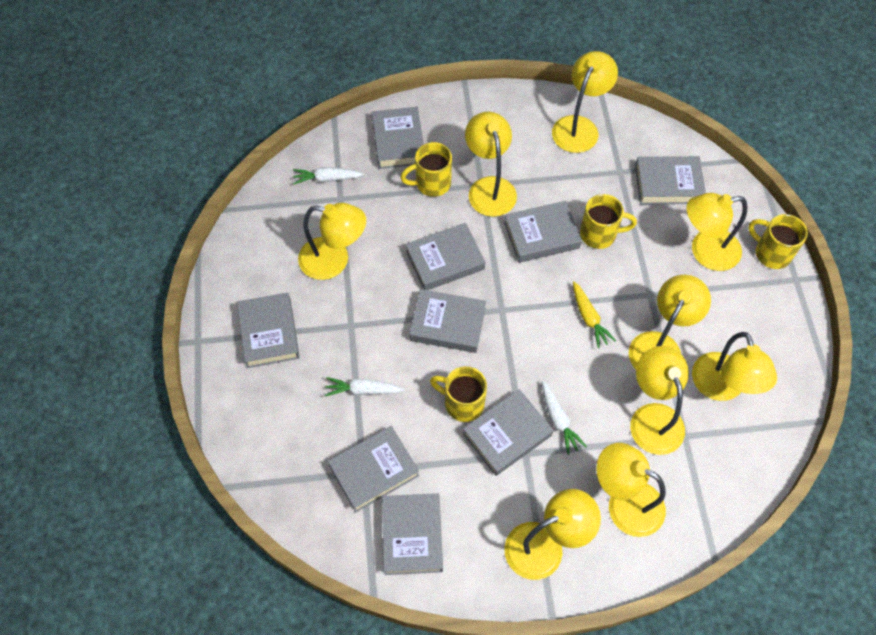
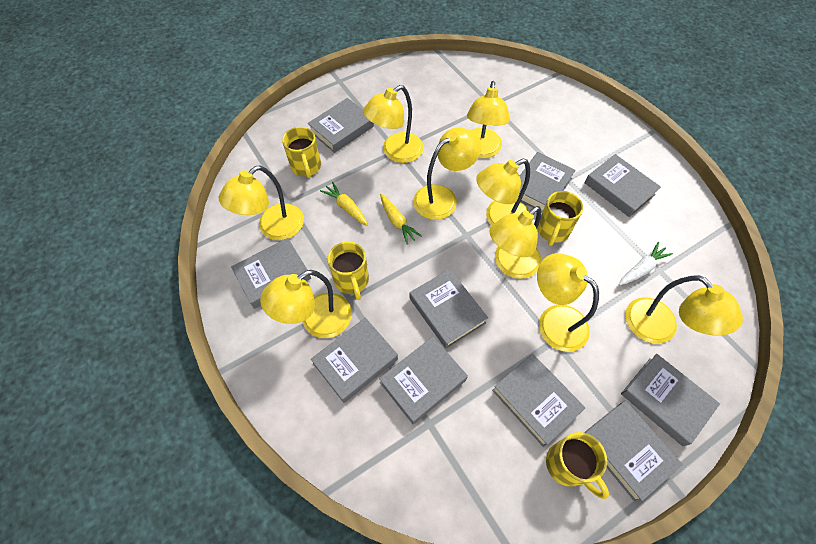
grey book: [237,292,300,368] [328,426,419,512] [372,107,424,169] [382,493,443,575] [406,223,485,290] [409,289,486,353] [463,389,553,476] [504,201,582,263] [635,156,706,204] = 9 -> [231,238,311,309] [308,98,374,153] [311,318,398,403] [379,337,468,424] [410,269,488,349] [492,354,585,447] [519,152,576,212] [584,401,683,502] [585,154,661,217] [621,354,720,447] = 10
white carrot: [293,167,364,185] [325,377,405,397] [542,381,587,455] = 3 -> [619,242,673,285] = 1
yellow carrot: [573,281,616,348] = 1 -> [320,182,368,226] [380,194,422,245] = 2

